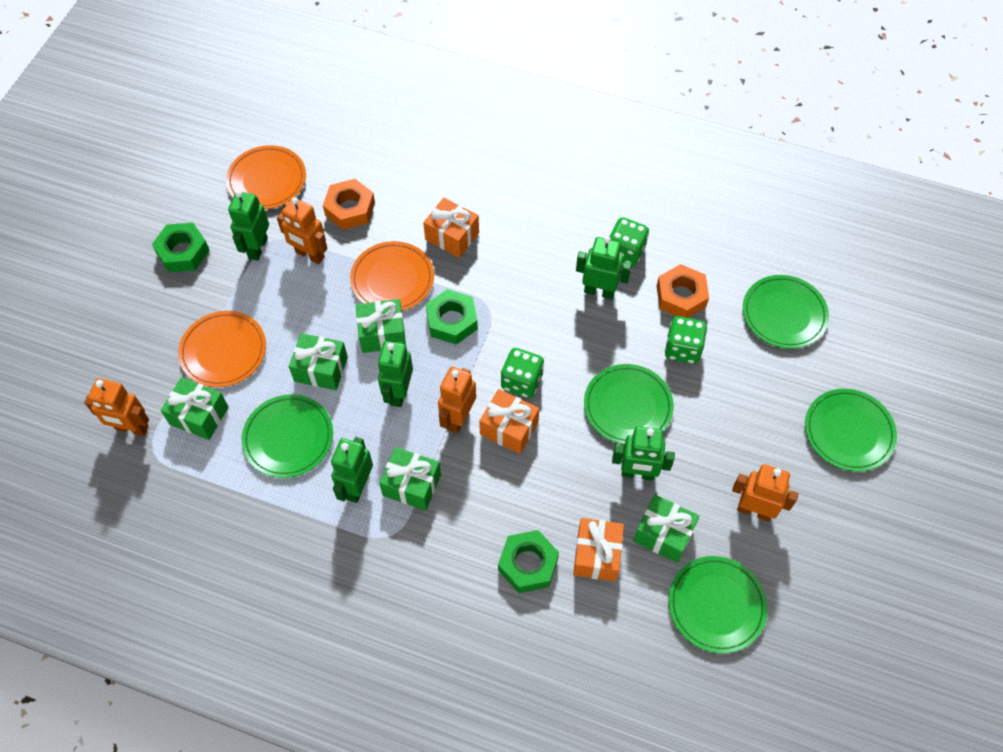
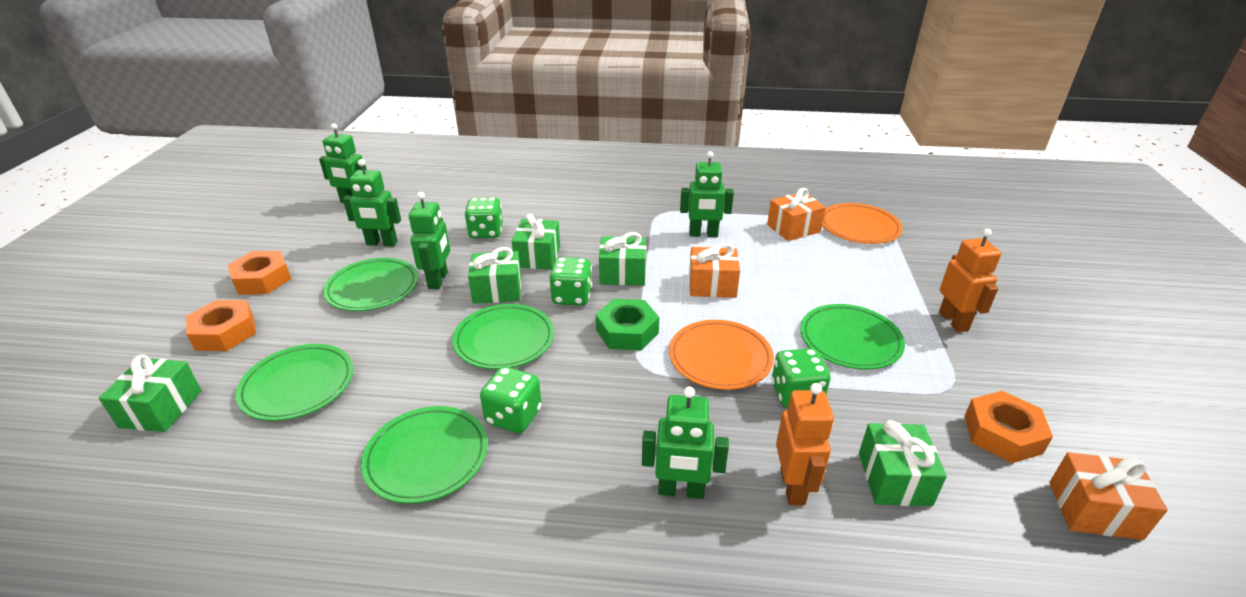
green dice: [501,348,544,398] [609,217,649,266] [665,316,707,364] = 3 -> [464,197,503,238] [480,366,542,433] [550,257,592,306] [771,348,831,408] = 4
green nut: [152,223,210,272] [426,289,478,345] [498,530,559,593] = 3 -> [596,299,659,351] = 1
orange nut: [323,179,375,230] [657,264,709,318] = 2 -> [186,300,256,351] [227,251,291,295] [964,391,1053,463] = 3
orange plate: [178,311,266,387] [226,145,306,209] [350,241,434,311] = 3 -> [669,320,774,390] [822,203,903,244] = 2
orange robot: [84,378,149,436] [277,197,328,264] [438,367,476,433] [732,464,799,522] = 4 -> [776,383,834,505] [939,229,1001,332] = 2

